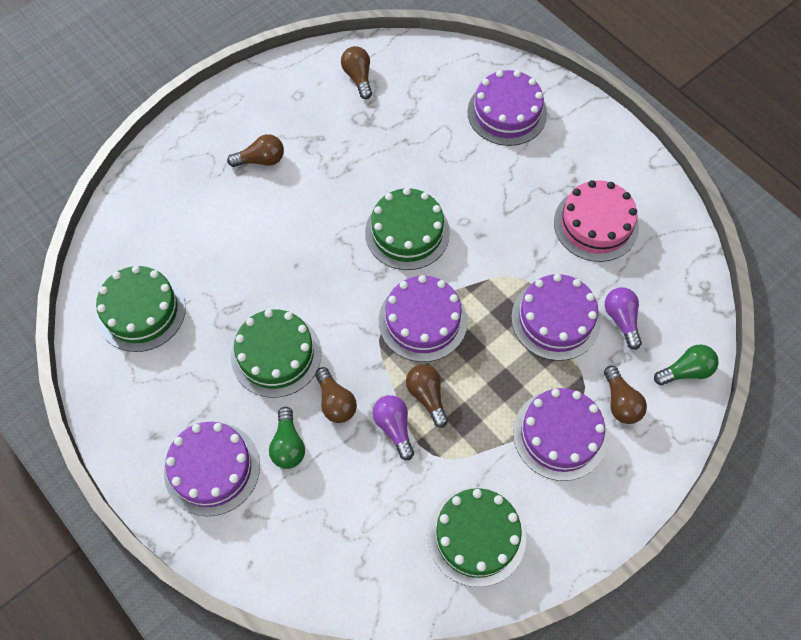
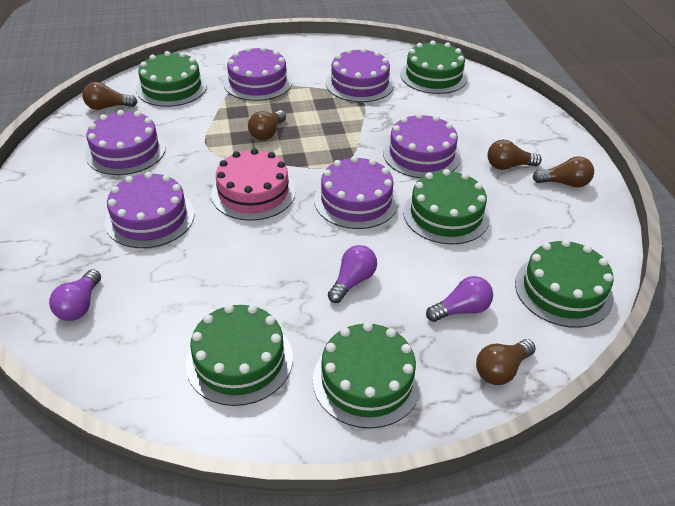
green cake: [96,266,186,352] [231,309,321,398] [365,188,450,270] [427,487,526,587] = 4 -> [136,51,207,107] [185,304,293,406] [313,322,422,428] [400,41,468,94] [403,169,490,244] [515,239,614,328] = 6
green light bulb: [269,407,305,469] [654,345,719,385] = 2 -> none = 0
purple cake: [164,422,260,516] [379,275,467,362] [467,70,547,146] [511,274,601,361] [513,388,607,481] = 5 -> [85,110,166,175] [105,172,194,248] [223,46,292,101] [314,156,399,229] [326,48,394,102] [383,113,461,178] = 6
purple light bulb: [372,395,414,460] [605,287,642,350] = 2 -> [49,269,101,321] [328,245,377,303] [426,276,493,322] = 3

